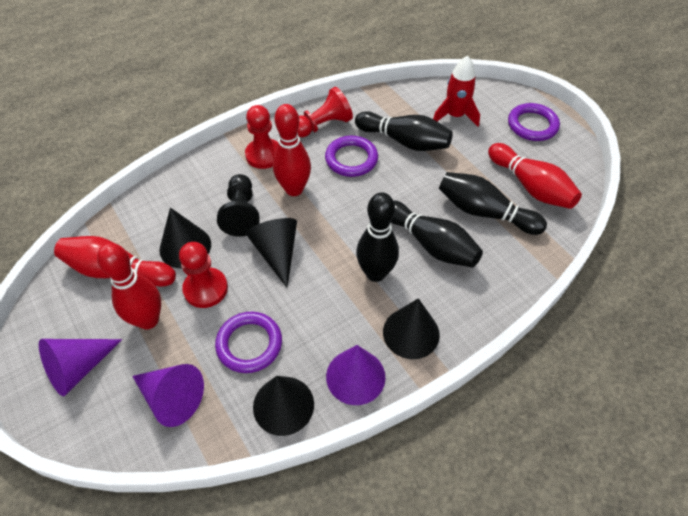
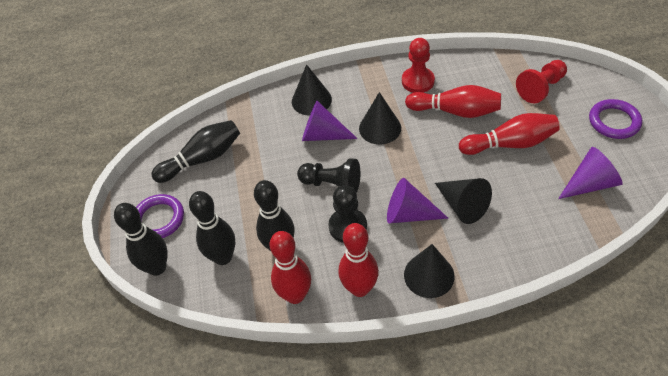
black pawn: [217,174,260,237] = 1 -> [297,158,360,193] [329,185,367,243] = 2
purple ring: [215,312,282,373] [325,136,378,177] [508,103,560,141] = 3 -> [136,194,184,238] [589,99,642,139] = 2
red pawn: [179,242,228,308] [245,105,278,169] [297,87,353,137] = 3 -> [402,38,435,93] [516,60,567,103] = 2
red rocket: [433,55,480,127] = 1 -> none = 0

